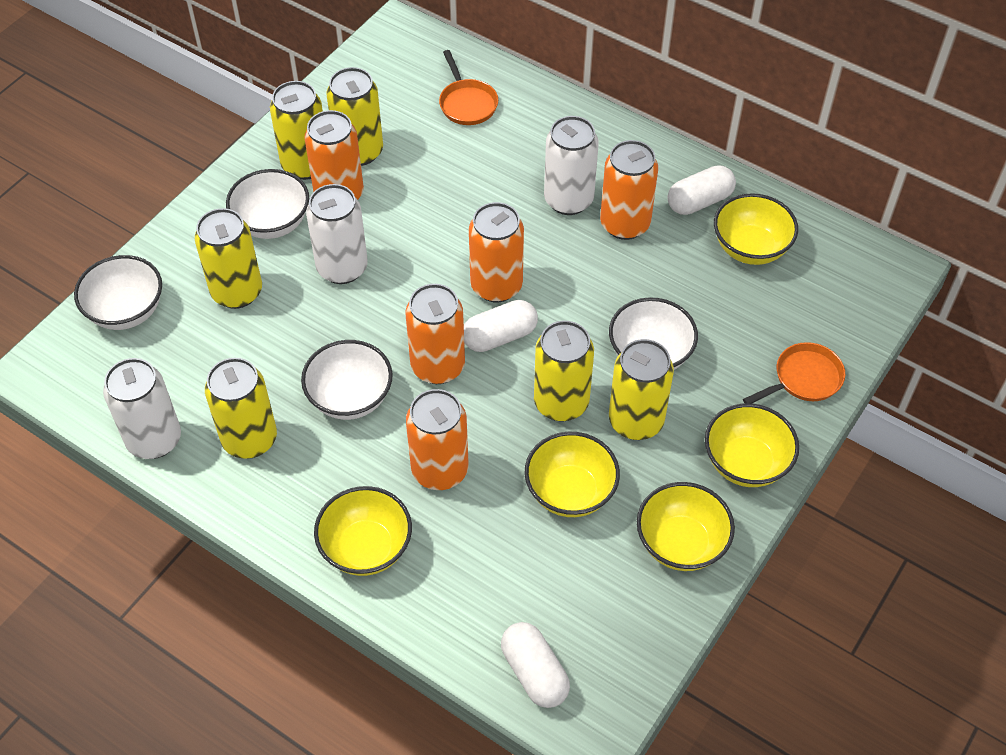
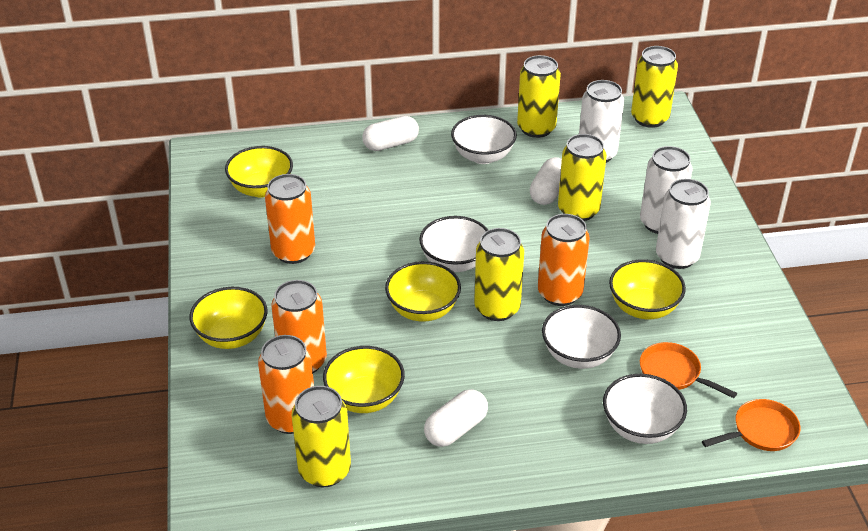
orange can: [304,110,364,200] [405,284,465,384] [406,389,469,490] [469,202,524,302] [600,140,658,240] = 5 -> [258,335,314,434] [265,174,315,264] [271,280,327,373] [538,214,590,306] = 4
yellow can: [195,208,262,309] [205,358,277,459] [270,81,323,180] [326,67,383,166] [534,321,594,421] [609,339,674,440] = 6 -> [292,386,351,487] [474,228,524,321] [517,55,561,138] [558,134,607,221] [631,46,678,128] = 5

